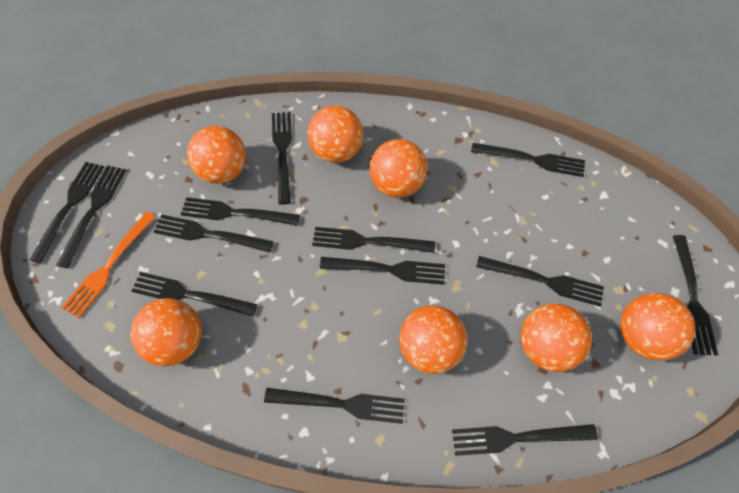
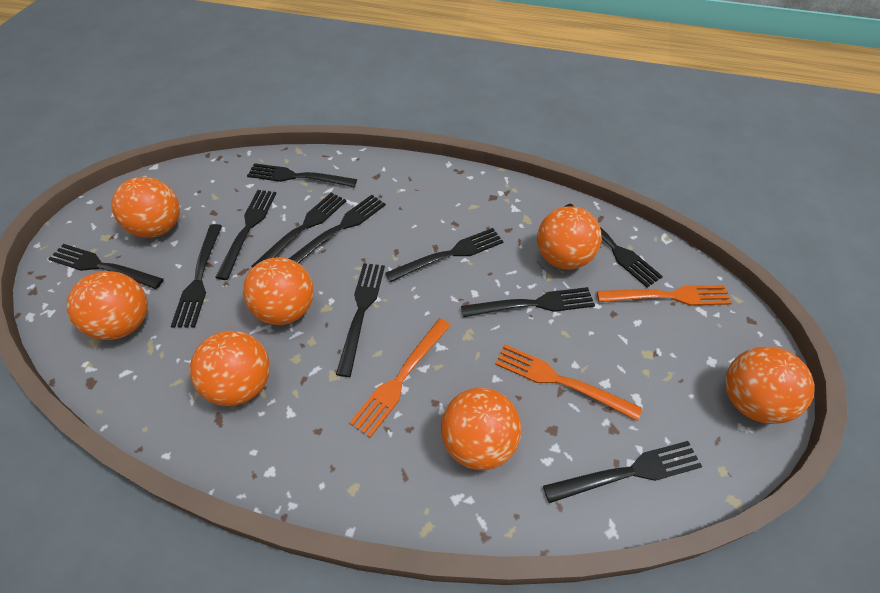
black fork: [30,162,104,264] [56,165,126,268] [131,272,257,317] [154,214,274,253] [180,197,300,226] [264,388,405,424] [272,112,292,205] [312,227,435,253] [320,257,445,285] [452,424,598,456] [471,143,585,177] [476,256,604,307] [673,235,718,355] = 13 -> [49,244,164,289] [171,224,222,327] [215,190,277,280] [247,163,357,187] [251,192,346,268] [289,195,386,264] [336,263,385,377] [385,228,504,282] [461,287,595,317] [543,441,702,503] [564,203,663,288] = 11
orange fork: [61,211,156,318] = 1 -> [349,318,451,438] [495,345,642,421] [597,285,732,306] = 3

